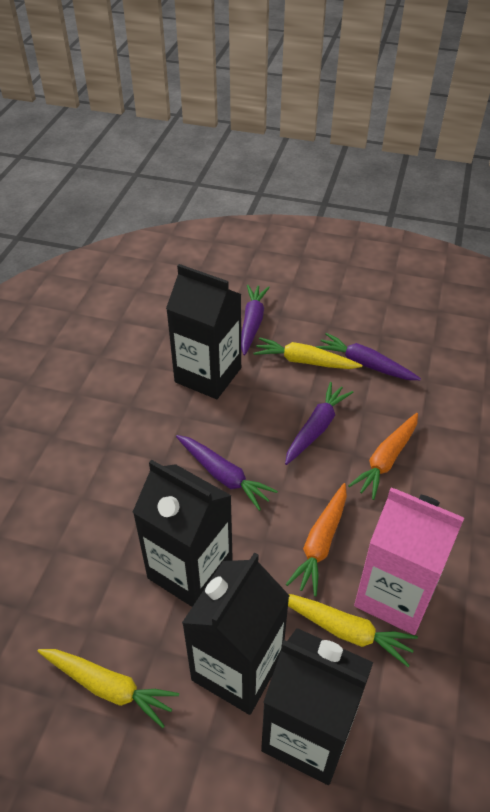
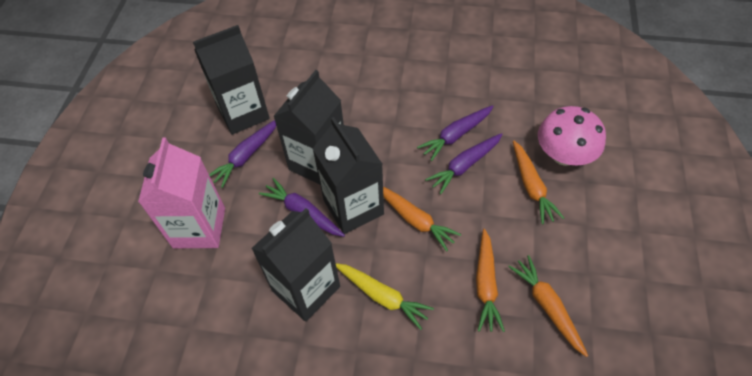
orange carrot: [286,483,347,596] [348,413,418,500] = 2 -> [383,187,461,251] [476,229,505,332] [508,255,588,357] [513,141,564,225] = 4
pink mushroom: none = 0 -> [538,106,606,166] = 1
yellow carrot: [37,649,179,728] [254,337,362,369] [288,594,418,667] = 3 -> [336,263,434,330] = 1

